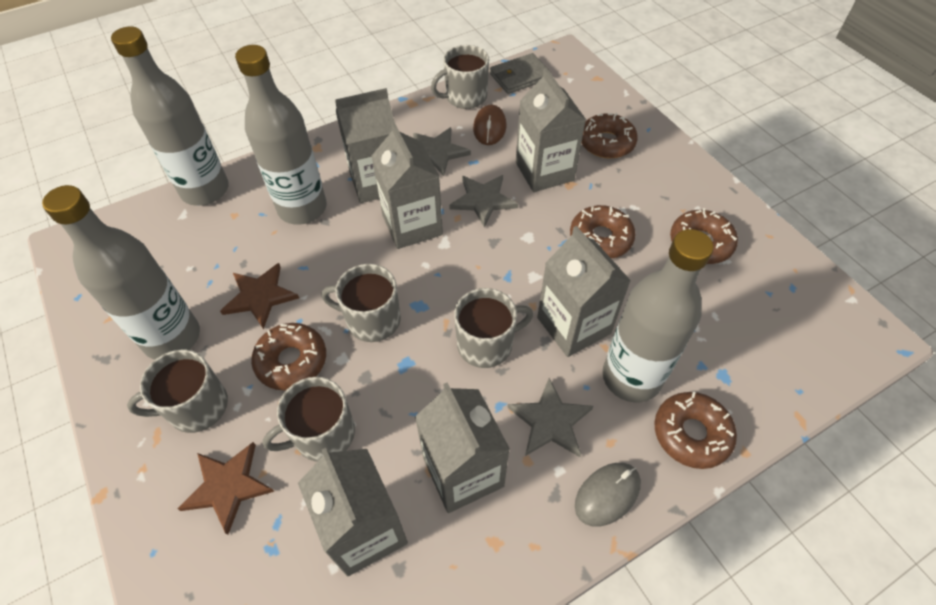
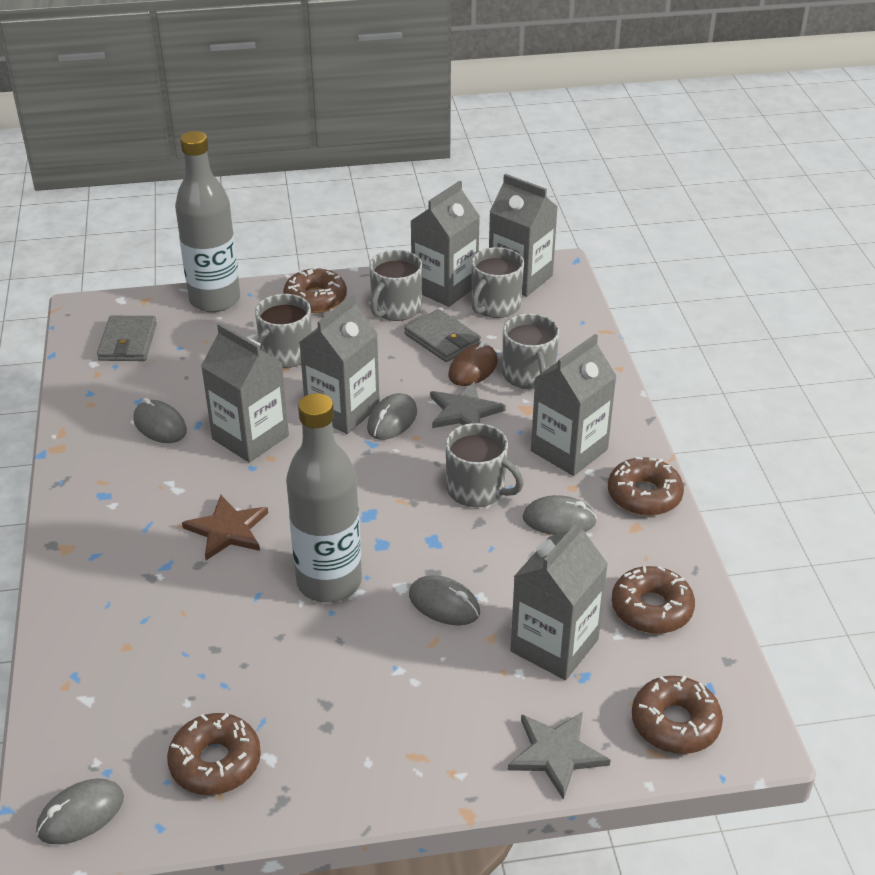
brown star: [177,442,275,535] [220,263,299,329] = 2 -> [182,495,268,560] = 1
grey bottle: [42,185,200,360] [111,26,229,206] [235,45,327,225] [602,229,713,402] = 4 -> [175,131,240,312] [286,393,362,603] = 2
grey mouse: [575,463,641,526] = 1 -> [36,779,124,844] [133,398,187,443] [367,393,417,440] [409,575,480,625] [523,495,597,535] = 5
grey star: [413,127,471,176] [449,175,518,228] [508,378,593,457] = 3 -> [430,382,506,428] [508,712,611,800] = 2
grey wallet: [490,53,552,94] = 1 -> [97,316,157,361] [404,309,481,362] = 2

